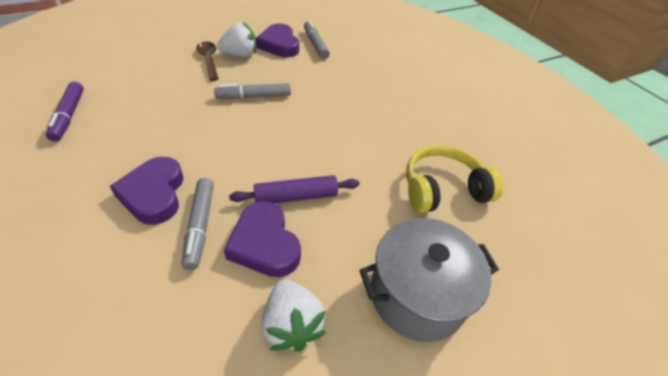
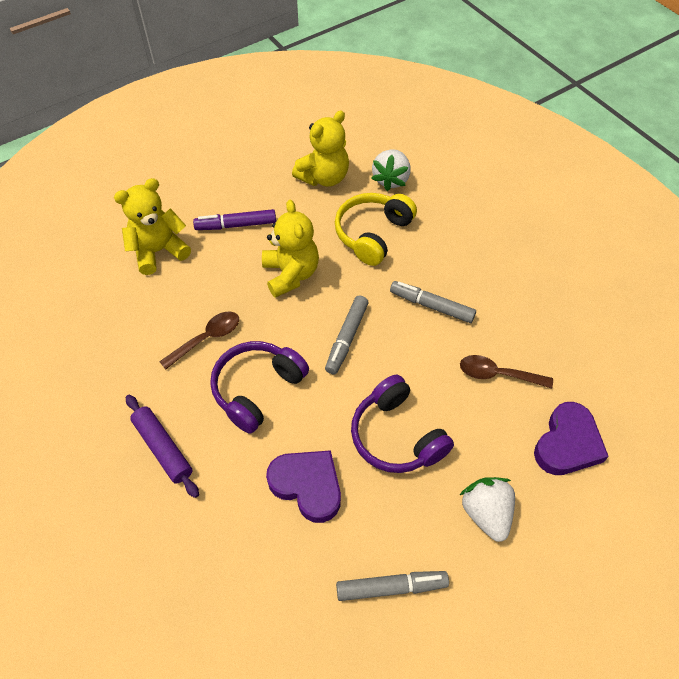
brown spoon: [196,41,219,81] = 1 -> [159,312,239,370] [460,355,553,389] = 2
grey pot: [360,218,499,342] = 1 -> none = 0
purple headphones: none = 0 -> [210,341,309,434] [351,374,454,473] = 2
purple heart: [110,157,183,225] [224,201,301,277] [256,24,299,57] = 3 -> [266,450,341,523] [534,402,609,475] = 2
yellow teddy bear: none = 0 -> [114,178,191,275] [262,200,319,298] [292,110,349,187] = 3

